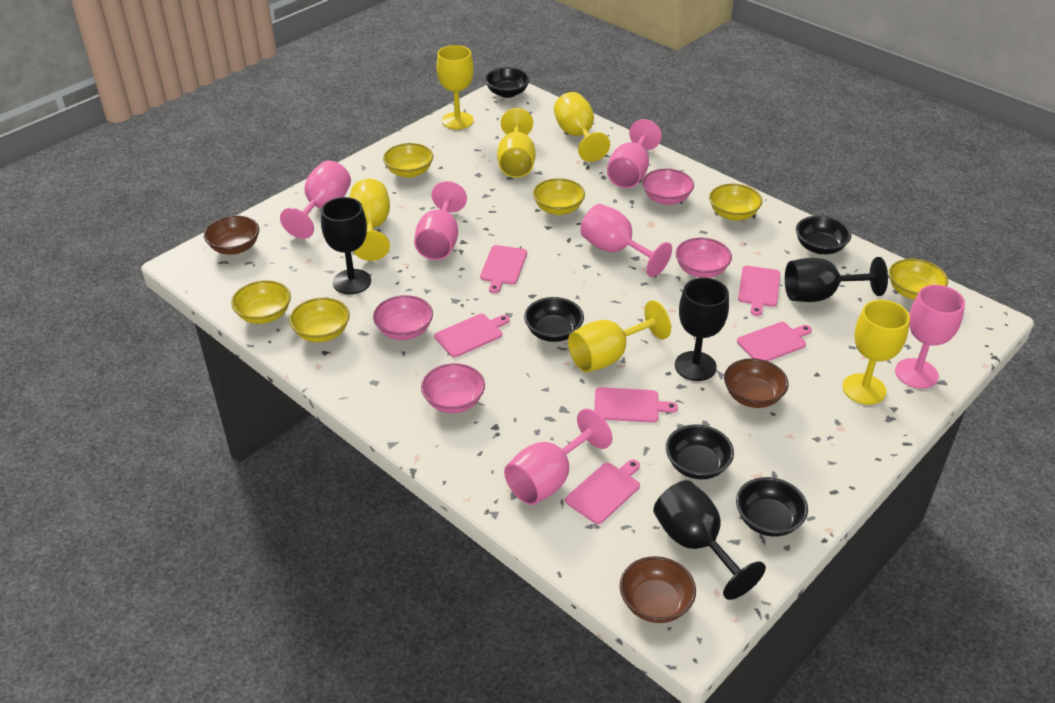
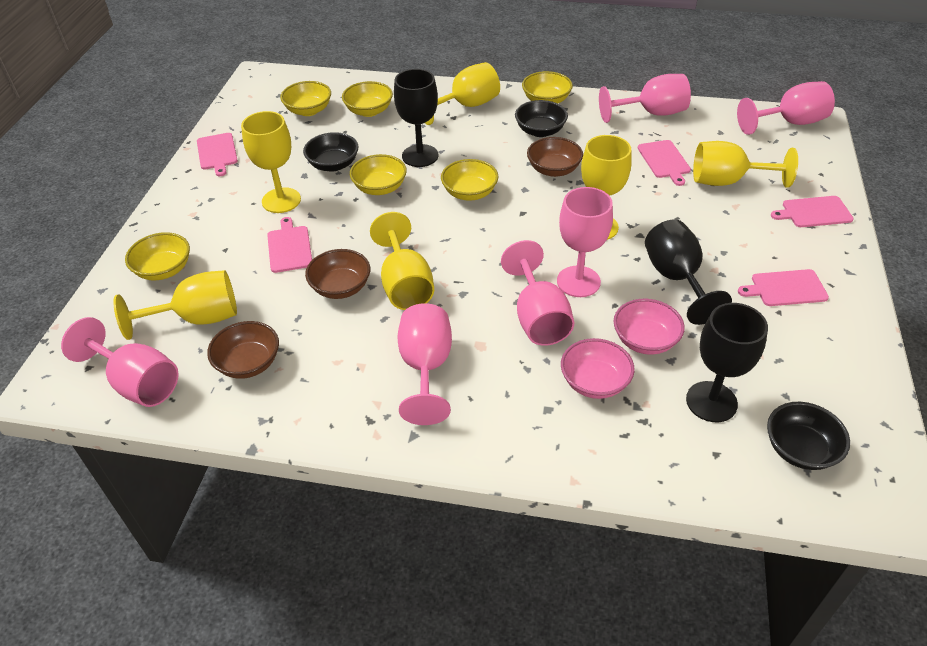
black bowl: [485,67,530,98] [524,297,584,342] [666,424,734,480] [736,477,808,537] [796,215,851,254] = 5 -> [303,132,358,172] [515,100,568,137] [767,402,850,470] = 3
black goblet: [321,197,371,294] [653,480,766,600] [675,278,729,381] [785,257,888,302] = 4 -> [394,69,439,167] [645,220,732,325] [686,303,768,422] = 3
pink bowl: [373,295,433,340] [421,363,485,413] [642,169,694,205] [676,237,732,278] = 4 -> [561,338,635,399] [614,299,685,355] = 2
pink cutting board: [434,314,510,357] [480,245,527,293] [565,459,640,524] [594,387,678,423] [737,322,812,361] [738,266,780,316] = 6 -> [197,133,238,176] [267,217,312,273] [638,140,691,186] [738,269,829,306] [771,196,854,227] = 5

